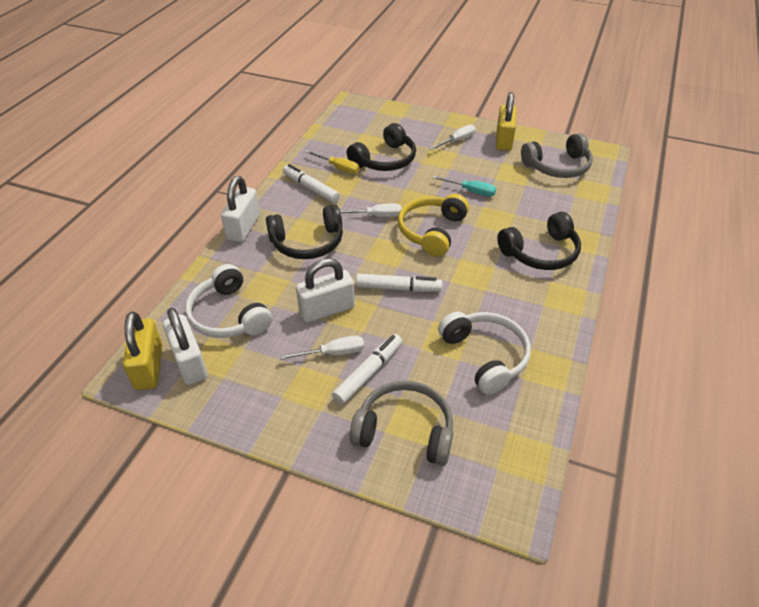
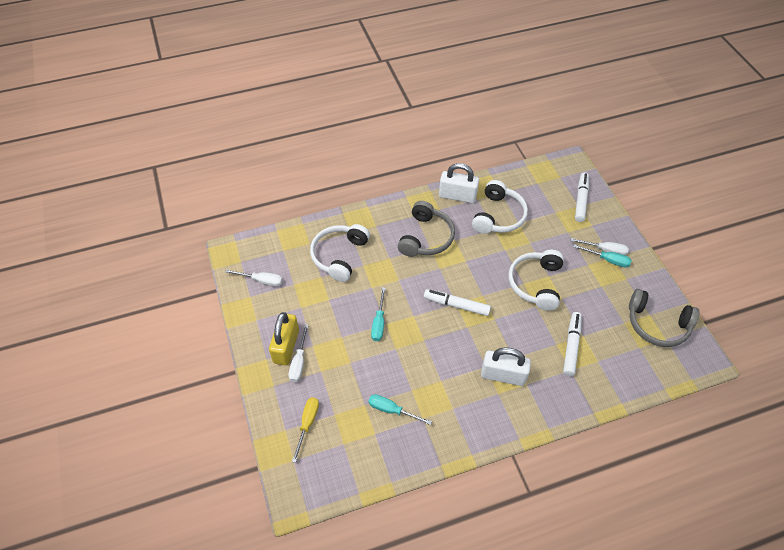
black headphones: [266,205,343,259] [347,123,416,171] [497,212,581,270] = 3 -> none = 0
turquoise screwdriver: [433,176,496,197] = 1 -> [368,394,432,425] [371,288,386,341] [573,244,631,268] = 3
white headphones: [185,264,272,338] [438,312,531,395] = 2 -> [310,224,370,282] [472,180,528,234] [509,250,564,311] = 3
white padlock: [163,308,208,385] [221,176,260,242] [296,258,355,323] = 3 -> [439,163,479,203] [481,347,531,386] = 2
yellow headphones: [398,194,469,257] = 1 -> none = 0
yellow padlock: [123,311,163,390] [496,92,517,151] = 2 -> [269,312,299,366] = 1

